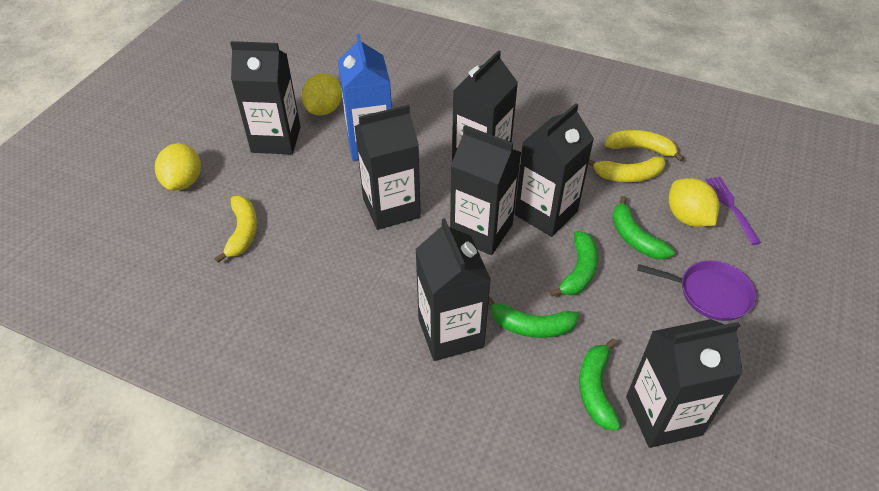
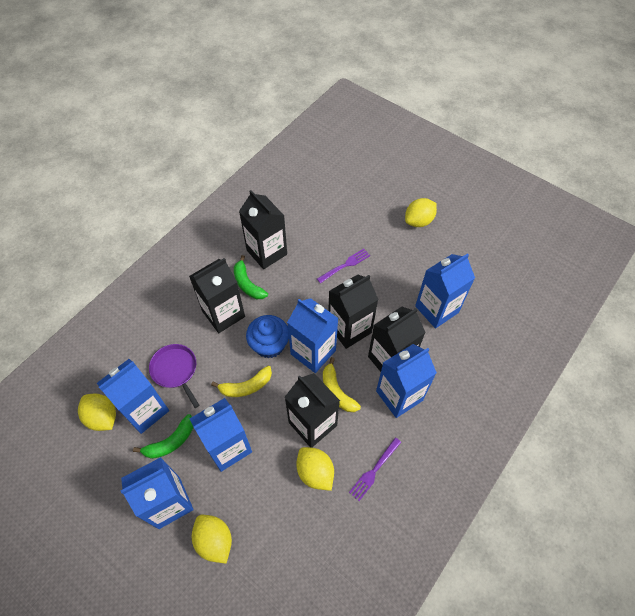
black carton: [230,41,301,155] [354,104,421,230] [415,218,491,361] [450,125,521,255] [452,50,518,161] [514,103,594,237] [626,319,743,448] = 7 -> [189,258,245,333] [239,190,287,269] [285,373,340,448] [328,274,379,349] [368,307,426,372] = 5
blue carton: [338,34,392,161] = 1 -> [97,359,169,434] [121,457,194,529] [190,398,252,472] [287,298,338,373] [376,344,437,418] [415,253,475,328] = 6
blue cupcake: none = 0 -> [246,315,289,358] = 1
green banana: [488,296,579,338] [549,231,598,297] [579,338,621,430] [612,196,675,259] = 4 -> [133,414,194,459] [234,255,268,299] = 2
purple fork: [705,177,761,245] = 1 -> [317,249,370,283] [349,437,401,501] = 2
yellow banana: [215,196,257,263] [588,156,666,182] [605,130,684,162] = 3 -> [211,366,272,397] [323,357,361,412] = 2
yellow lemon: [155,143,201,191] [302,73,342,115] [669,178,719,227] = 3 -> [78,393,116,431] [192,515,232,564] [296,447,334,491] [405,198,437,227] = 4

